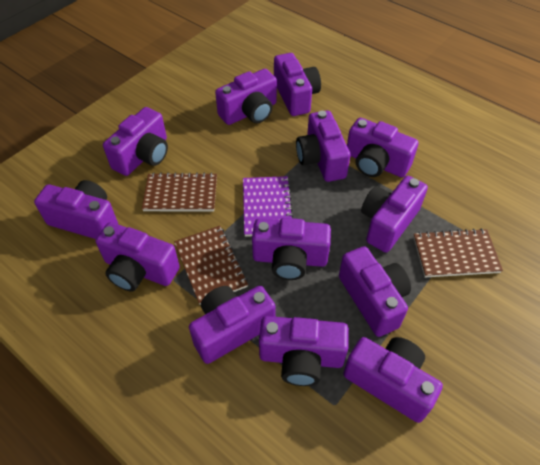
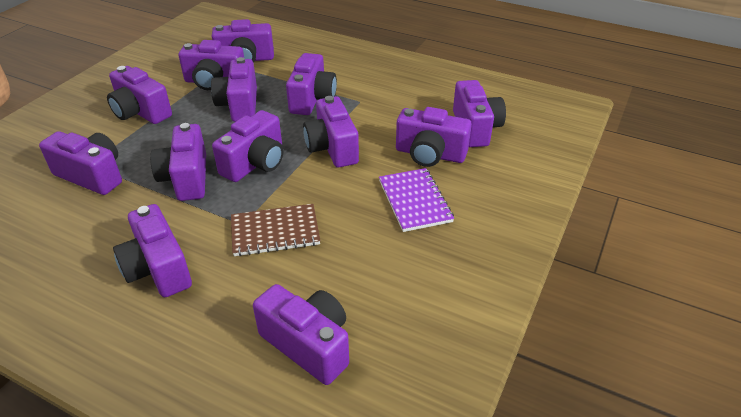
brown notebook: [142,172,217,211] [174,226,248,305] [413,228,503,277] = 3 -> [231,204,321,257] = 1

